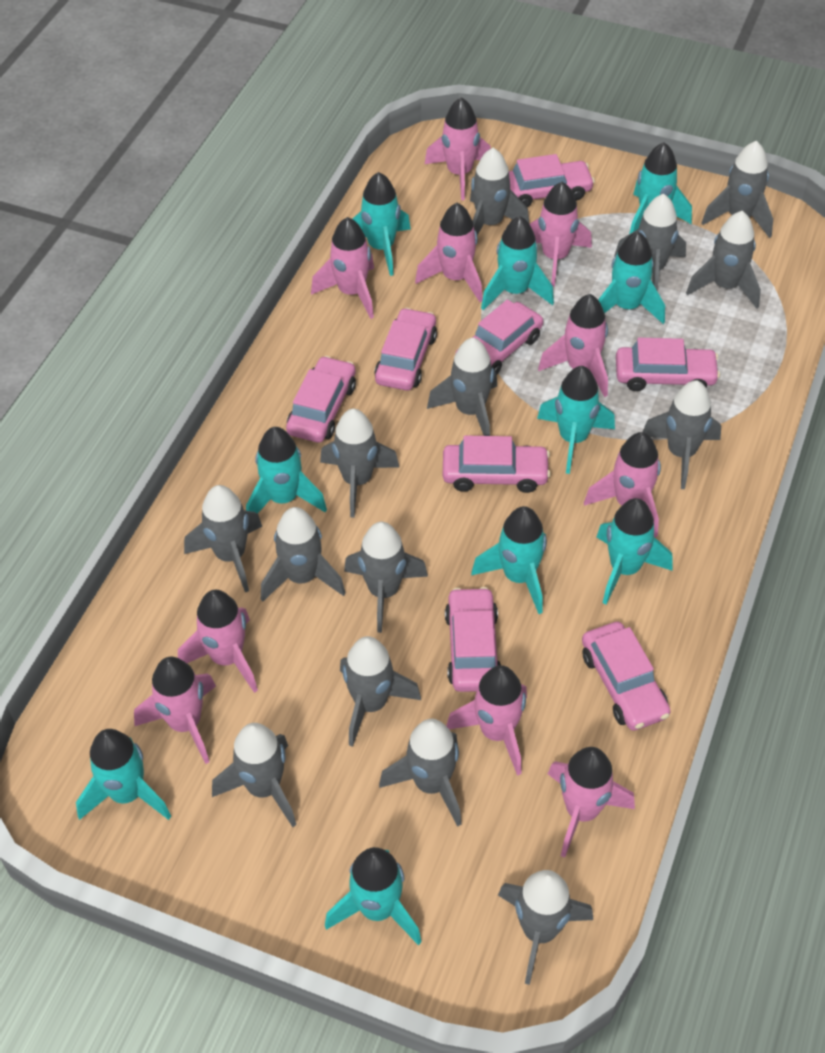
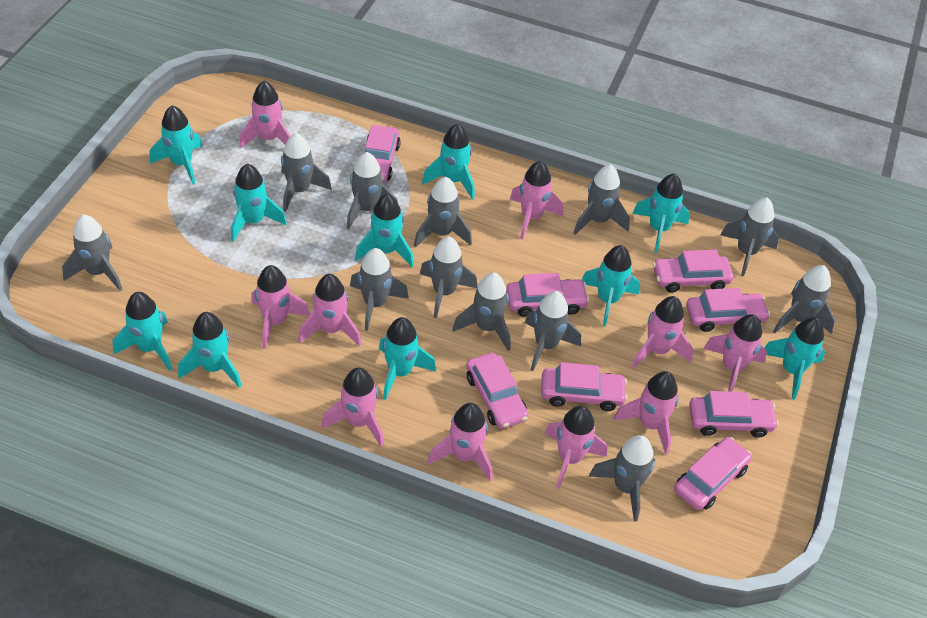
grey rocket: [184,485,262,592] [212,723,296,827] [261,507,345,602] [320,409,400,518] [340,636,421,747] [344,522,428,633] [379,719,461,827] [427,338,497,436] [470,148,529,236] [498,870,593,985] [614,194,686,290] [643,380,721,489] [686,211,761,309] [702,141,773,238] = 14 -> [62,215,123,291] [281,133,332,212] [347,152,398,229] [350,248,409,331] [414,177,472,248] [420,236,477,318] [452,272,511,351] [525,291,581,371] [573,164,630,235] [589,435,655,522] [721,197,779,276] [773,265,835,334] = 12

